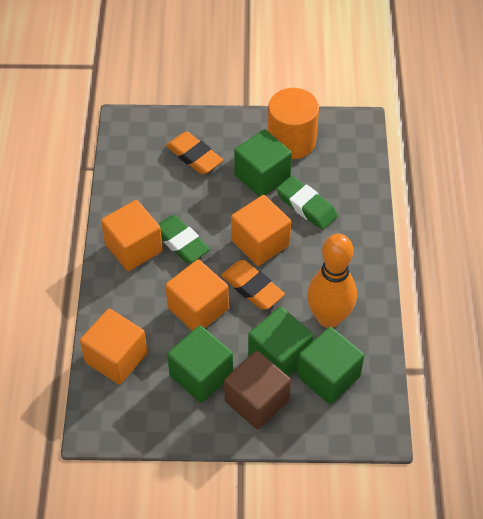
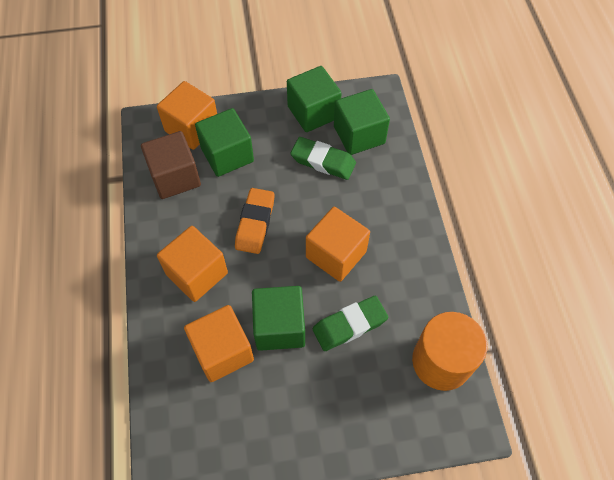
orange bowling pin: [307,234,357,328] = 1 -> none = 0
orange eraser: [166,132,223,174] [221,260,285,310] = 2 -> [235,188,275,254] = 1

